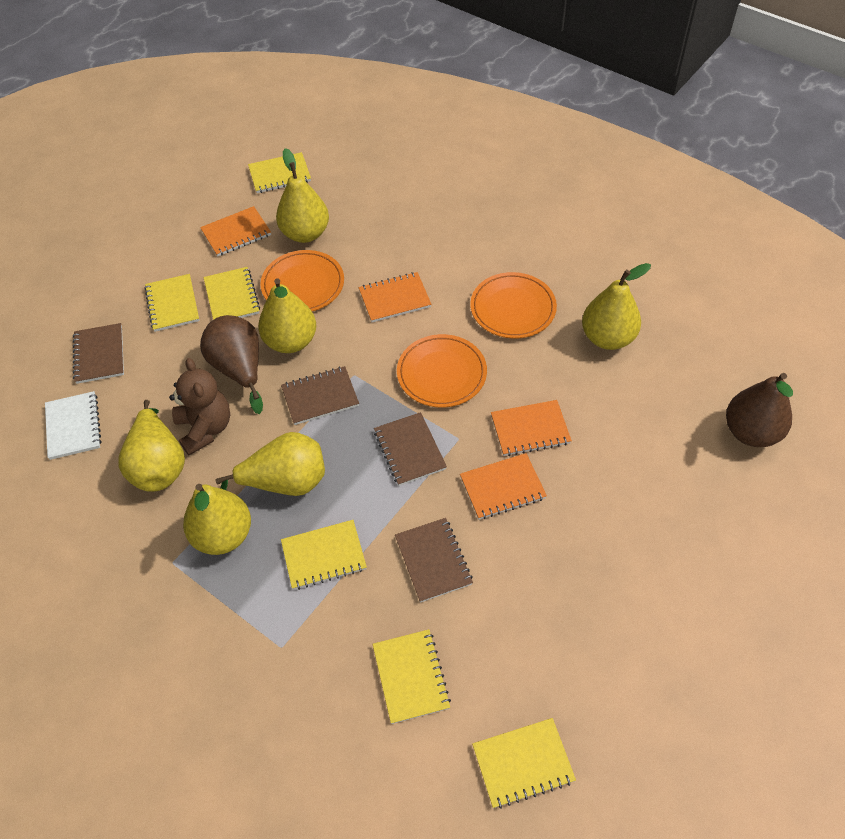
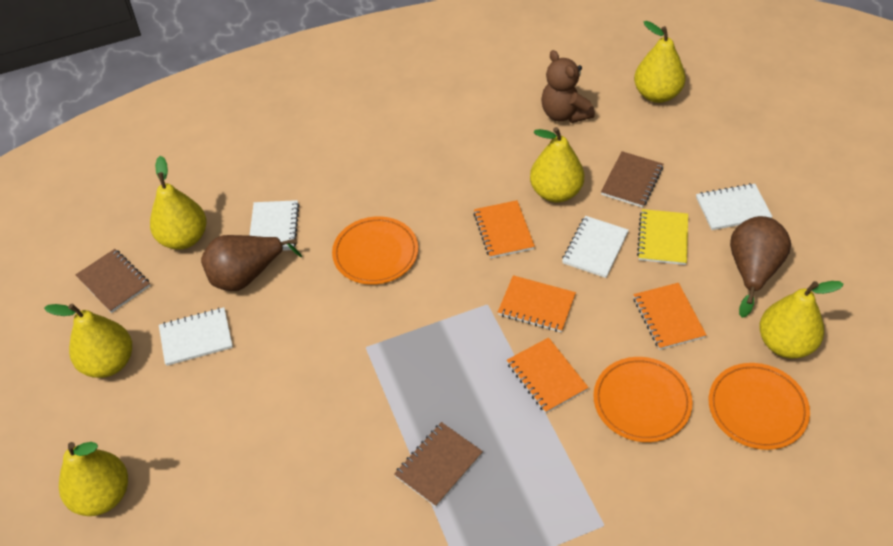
brown notebook: [73,323,124,384] [281,366,359,425] [374,412,447,486] [395,518,473,603] = 4 -> [76,249,150,313] [394,422,483,507] [601,151,663,208] = 3
white notebook: [45,391,101,460] = 1 -> [159,307,233,366] [249,200,299,251] [562,216,629,278] [696,183,773,230] = 4
yellow notebook: [144,274,200,332] [203,267,260,320] [248,152,311,193] [281,520,367,590] [373,629,451,724] [472,718,576,809] = 6 -> [637,209,688,265] = 1

